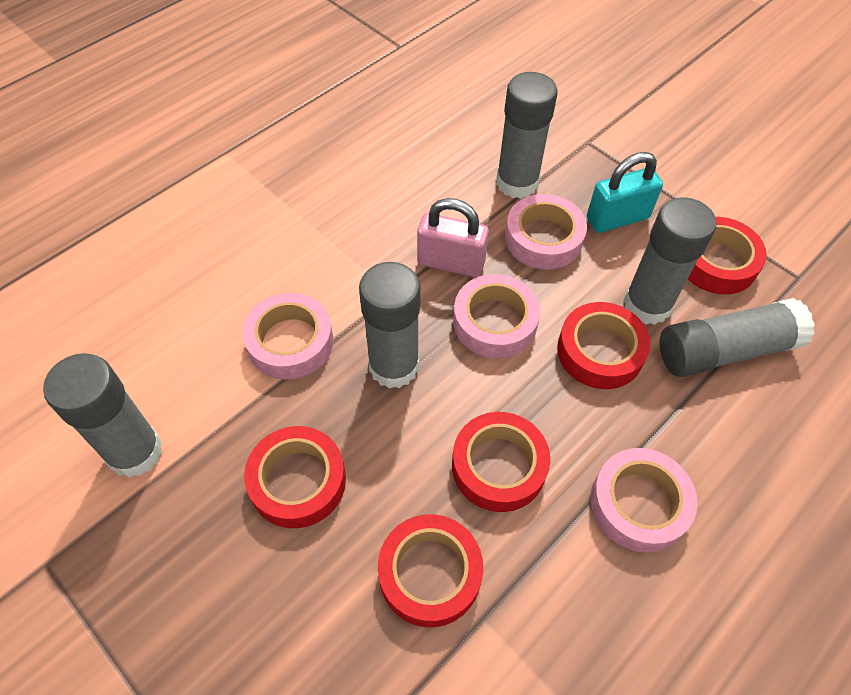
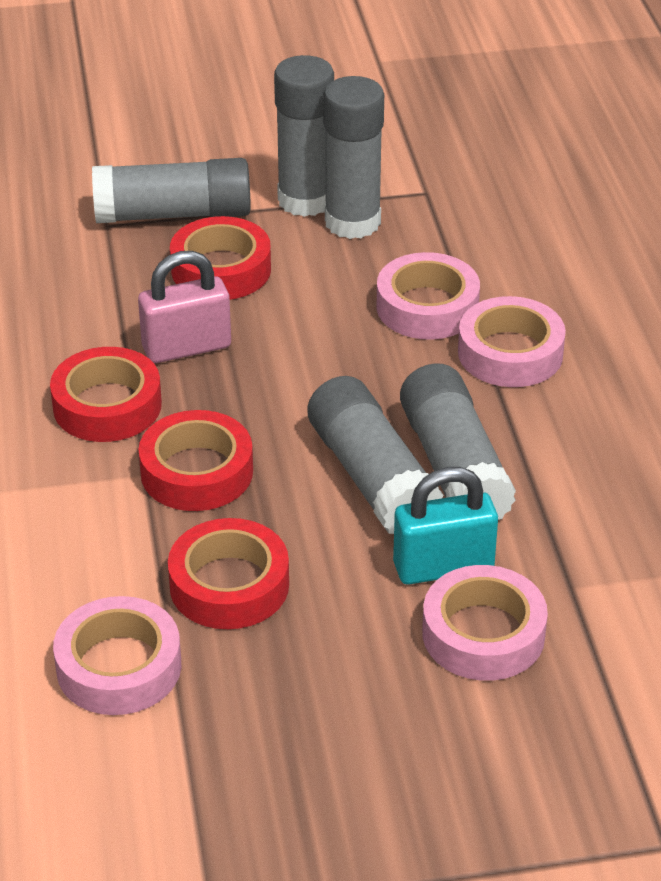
red tape: [244,426,346,528] [378,514,483,627] [452,412,550,512] [557,302,650,389] [688,217,767,294] = 5 -> [50,347,162,442] [138,410,253,511] [168,518,289,629] [170,216,271,300] = 4

